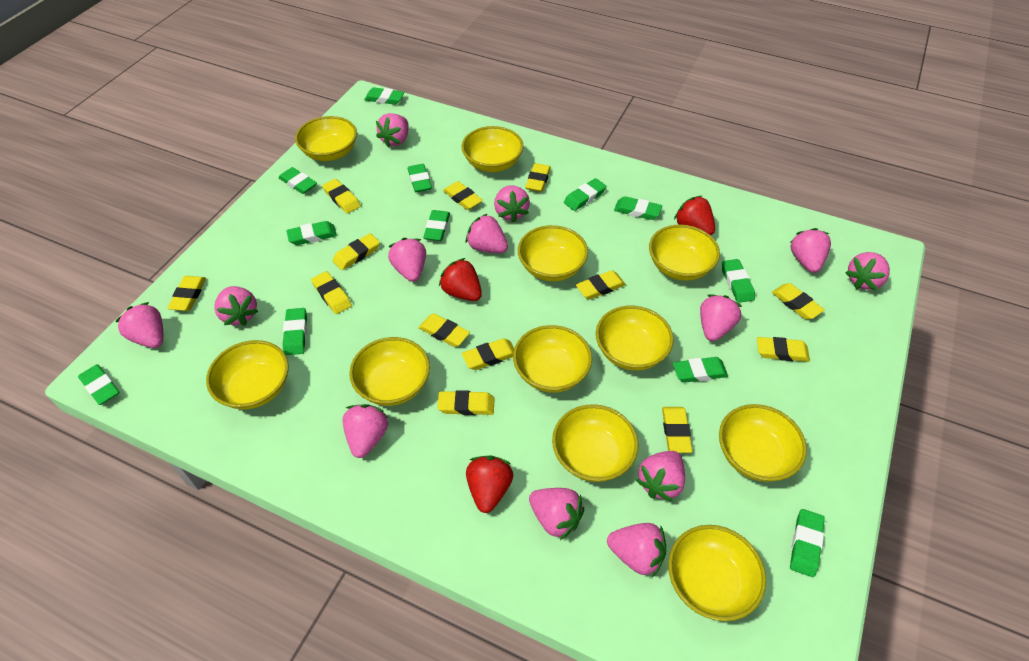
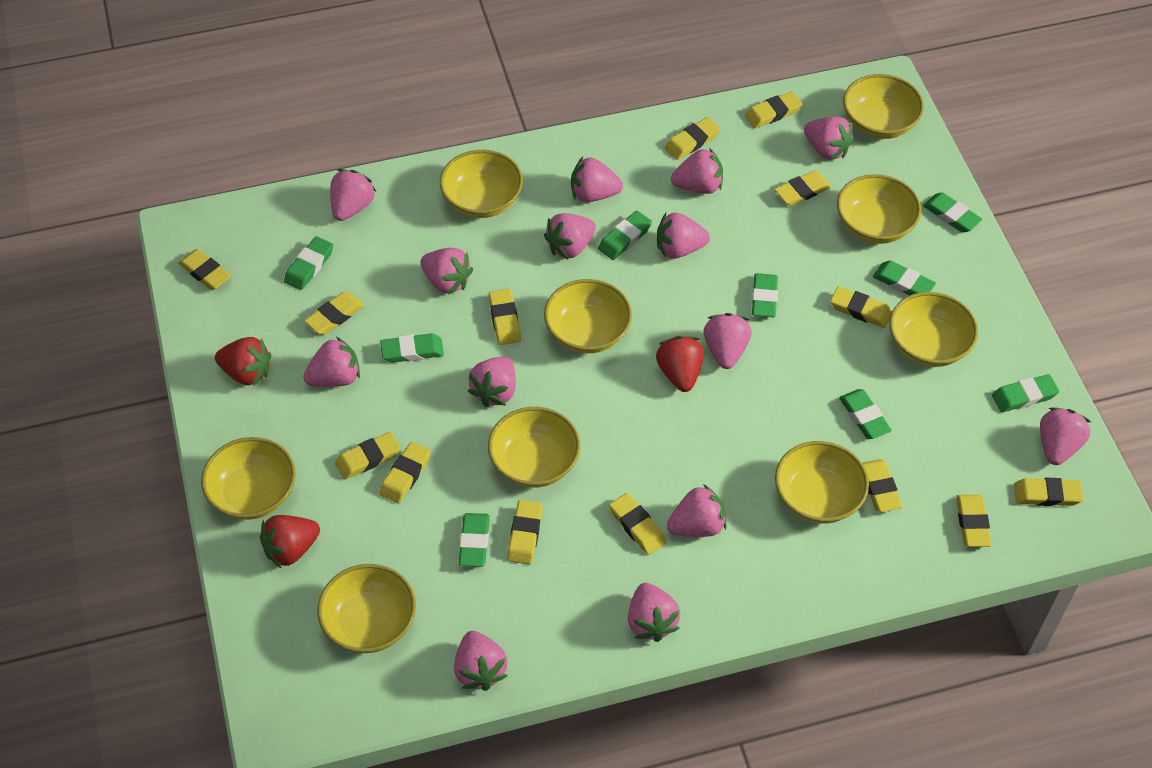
green eraser: [78,364,120,405] [278,167,317,194] [282,308,307,355] [286,221,337,245] [364,87,404,105] [408,164,432,192] [423,210,450,241] [564,178,607,211] [614,196,662,220] [673,357,728,383] [722,259,755,303] [790,509,825,577] = 12 -> [284,236,333,290] [380,333,444,363] [459,513,490,567] [598,211,652,260] [752,273,778,317] [839,389,892,439] [873,260,936,296] [923,192,982,233] [992,374,1059,412] = 9
pink strawberry: [115,302,163,348] [214,286,258,326] [342,404,388,458] [376,113,409,148] [388,238,426,282] [466,214,508,253] [494,185,530,223] [529,488,584,540] [607,523,666,578] [636,451,685,502] [700,294,742,341] [790,228,831,273] [846,252,890,290] = 13 -> [303,336,360,387] [330,169,376,221] [421,248,473,295] [454,631,507,691] [468,357,516,407] [544,213,596,259] [571,157,623,202] [628,583,680,642] [657,213,710,259] [667,484,727,537] [671,148,723,194] [704,313,751,369] [804,116,854,160] [1040,407,1091,465] = 14
yellow bowl: [206,340,289,409] [295,116,357,161] [349,337,430,406] [461,126,523,172] [513,325,592,393] [518,225,588,281] [552,404,638,482] [596,306,674,370] [649,225,720,281] [668,525,766,621] [719,404,807,482] = 11 -> [201,437,296,520] [317,564,416,653] [440,150,523,218] [488,407,580,488] [544,279,632,353] [775,441,869,524] [837,174,921,244] [843,74,924,139] [889,292,978,367] = 9
yellow eraser: [167,276,206,311] [311,271,352,314] [322,179,361,214] [333,233,380,270] [419,313,470,347] [437,390,494,415] [443,181,483,210] [462,338,514,370] [525,163,551,192] [576,270,626,300] [662,407,692,453] [757,337,810,362] [772,283,824,319] = 13 -> [178,249,231,290] [304,291,364,335] [335,432,401,480] [379,442,431,504] [488,289,521,345] [507,500,543,565] [609,493,667,555] [665,117,720,160] [745,91,802,128] [774,170,831,206] [830,286,892,328] [862,459,903,512] [956,495,992,547] [1014,478,1083,506] = 14

